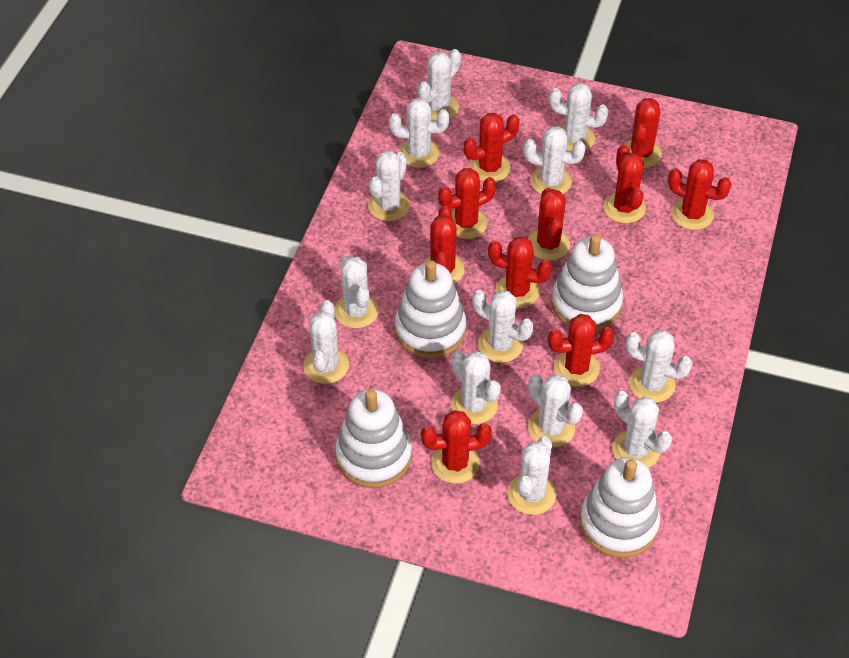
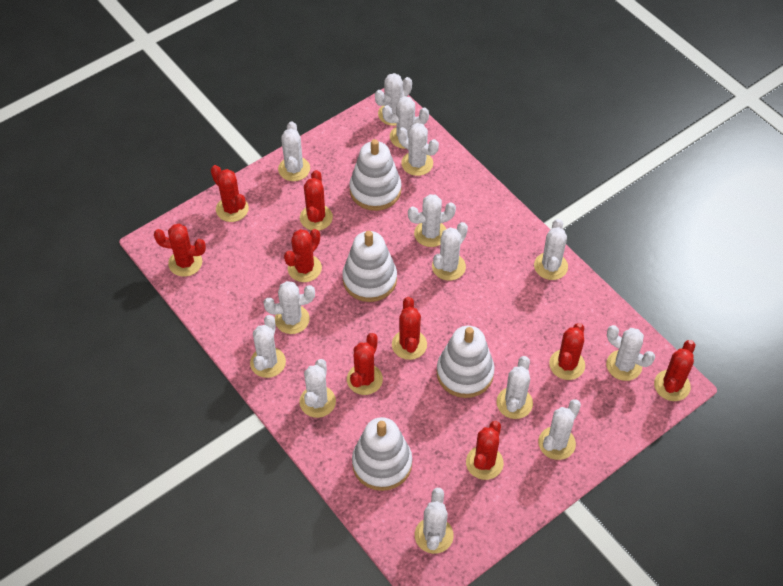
red cactus: [421,410,492,484] [422,206,465,284] [438,168,496,239] [463,113,520,182] [488,237,552,308] [528,188,570,260] [548,314,614,387] [603,145,646,224] [623,98,662,168] [668,159,731,230] = 10 -> [154,224,206,277] [211,165,249,222] [284,229,322,282] [300,170,333,231] [347,333,383,395] [392,297,427,360] [466,421,504,480] [549,323,585,380] [654,340,695,401] = 9
white cactus: [303,300,349,384] [334,255,379,328] [368,150,410,221] [389,98,450,168] [418,49,461,121] [451,351,501,424] [472,290,534,363] [508,436,556,515] [523,126,586,194] [528,374,583,447] [549,83,609,151] [613,391,672,468] [625,330,692,403] = 13 -> [250,315,286,378] [264,281,315,334] [278,121,310,181] [299,359,336,418] [375,73,412,126] [382,96,429,149] [398,123,439,176] [408,194,456,247] [415,488,454,554] [432,222,468,281] [496,356,533,419] [534,219,568,280] [538,399,581,460] [606,325,655,381] = 14

